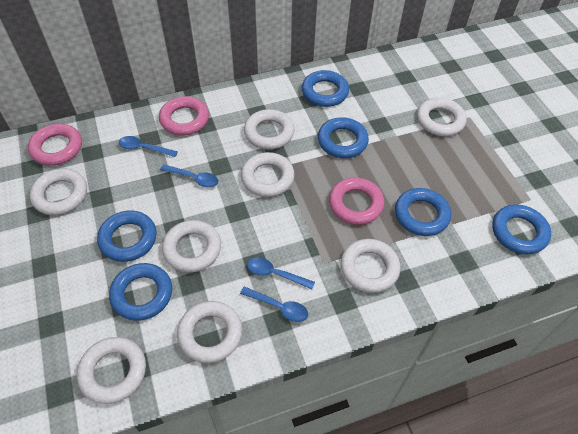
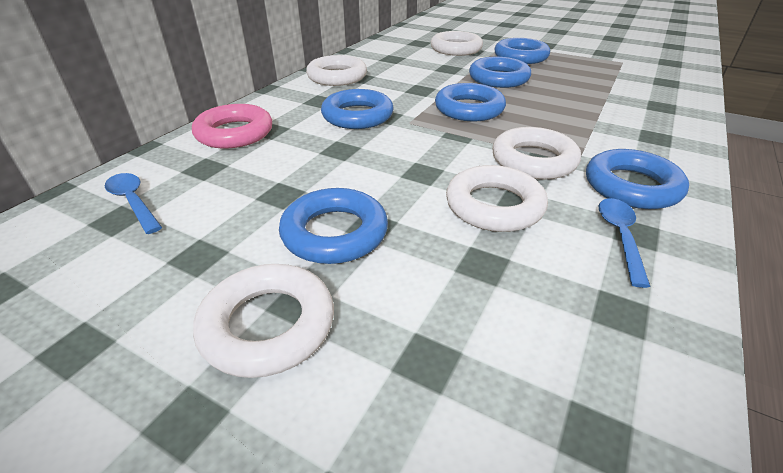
blue spoon: [119,136,178,157] [160,164,219,187] [240,286,308,322] [247,257,315,289] = 4 -> [105,173,162,234] [598,198,651,288] = 2
pink ring: [28,124,82,166] [159,96,209,135] [329,177,384,225] = 3 -> [192,104,272,149] = 1
white ring: [30,169,87,215] [77,337,146,404] [162,220,221,272] [177,301,242,363] [241,152,295,197] [244,109,294,150] [341,239,400,293] [417,98,467,136] = 8 -> [193,264,334,378] [306,55,367,86] [431,31,483,56] [446,165,548,232] [492,127,581,179] = 5

